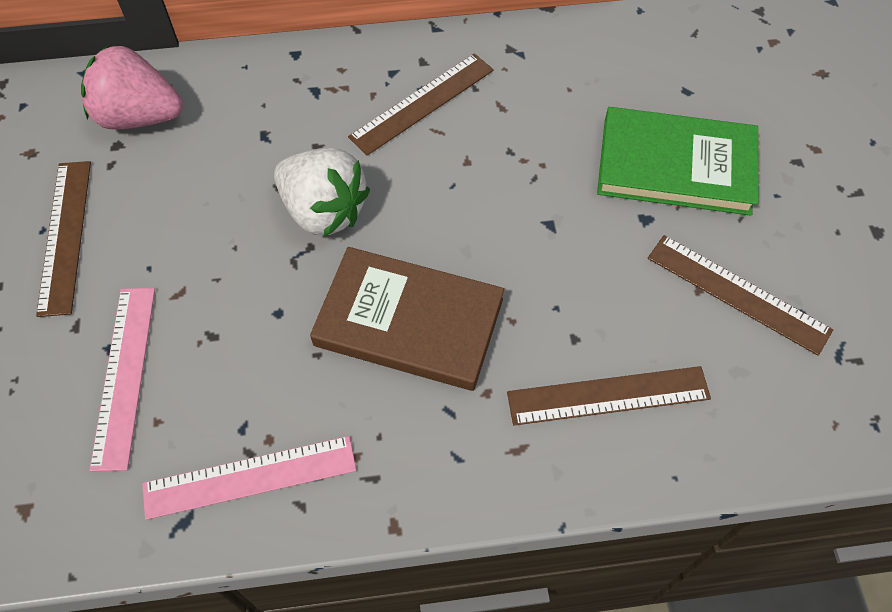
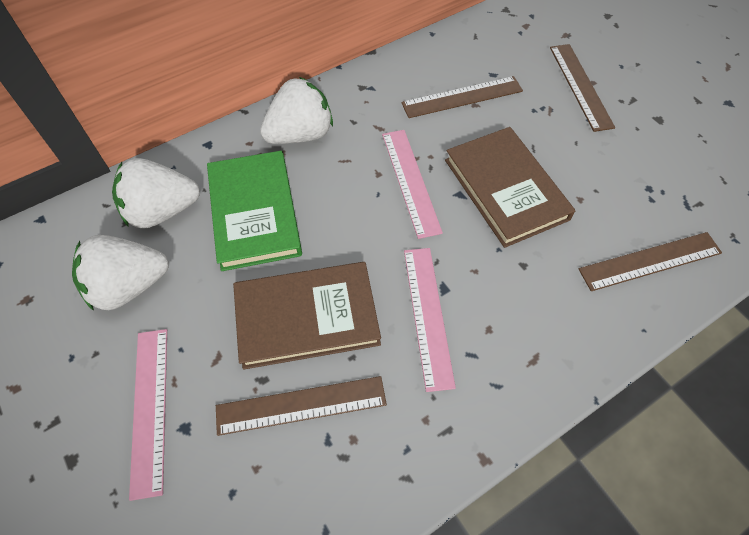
brown book: [310,247,504,391] = 1 -> [233,262,381,369] [445,127,575,248] = 2
pink ruler: [90,288,155,471] [142,436,357,520] = 2 -> [129,329,167,501] [382,130,443,239] [404,248,456,392] = 3
pink strawberry: [81,45,183,130] = 1 -> none = 0
white strawberry: [274,148,370,237] = 1 -> [72,235,169,311] [112,158,200,229] [260,77,333,144] = 3

